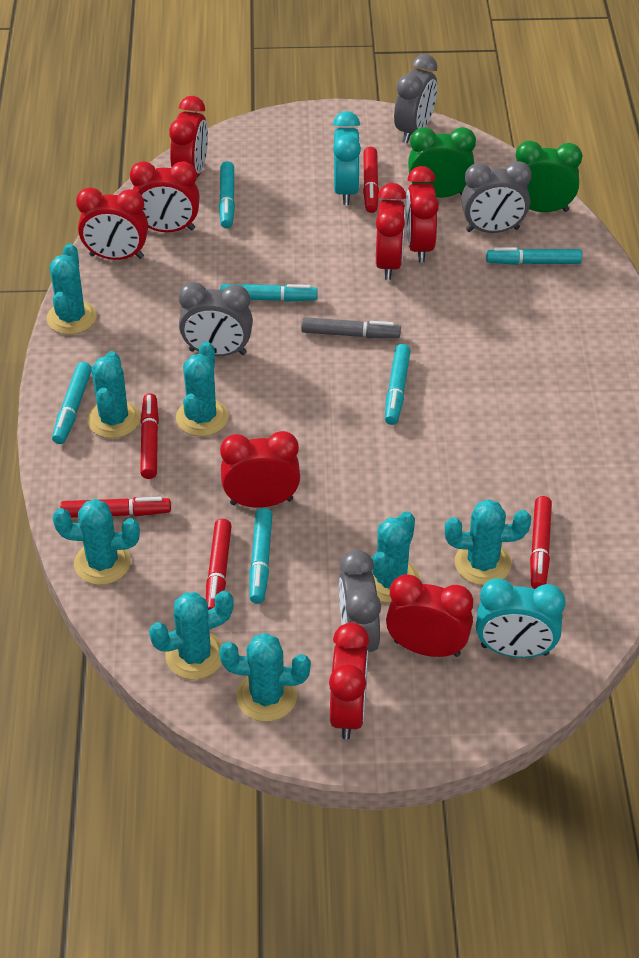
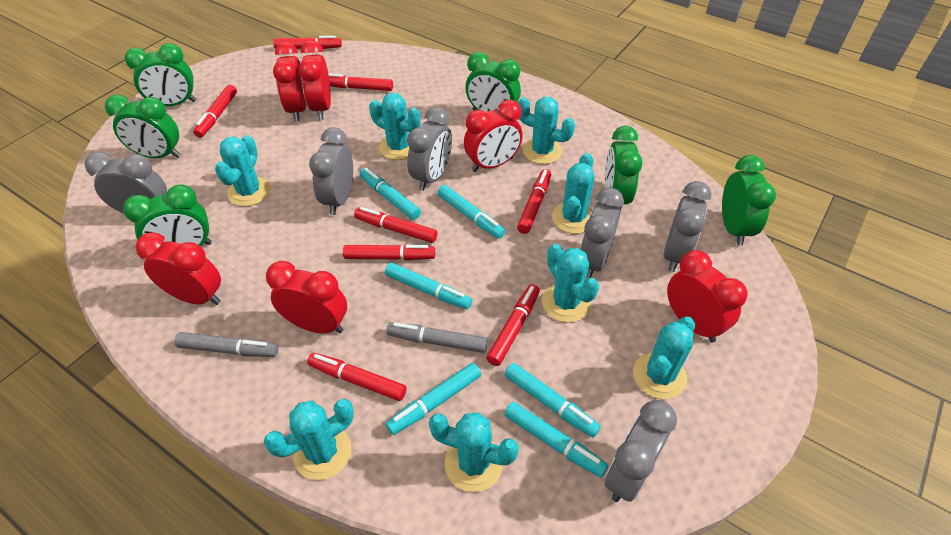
green clock: [408,127,476,198] [515,141,582,212] = 2 -> [105,95,181,158] [123,185,212,246] [125,43,196,106] [465,52,521,112] [605,126,643,213] [722,155,776,246] = 6
grey clock: [179,282,253,356] [339,550,381,652] [394,54,437,143] [461,161,532,233] = 4 -> [85,152,167,213] [309,127,353,215] [407,107,452,191] [580,188,624,279] [605,400,677,502] [664,181,712,272] = 6
grey marker: [301,317,401,338] = 1 -> [175,332,278,357] [386,322,487,353] = 2
red clock: [76,187,148,260] [130,161,200,232] [169,96,208,177] [220,431,300,508] [329,622,369,740] [376,183,406,280] [386,574,473,657] [406,166,439,263] = 8 -> [136,232,221,305] [266,261,347,334] [273,42,307,121] [299,40,331,120] [464,100,523,172] [667,250,748,343] = 6
red marker: [60,497,171,518] [140,393,159,479] [206,519,232,610] [363,147,379,213] [530,496,552,589] = 5 -> [193,85,237,138] [273,36,342,49] [307,353,407,401] [328,74,393,91] [343,244,435,260] [354,207,437,243] [486,284,540,366] [517,169,551,234] = 8
turquoise clock: [333,111,361,205] [476,578,566,658] = 2 -> none = 0

